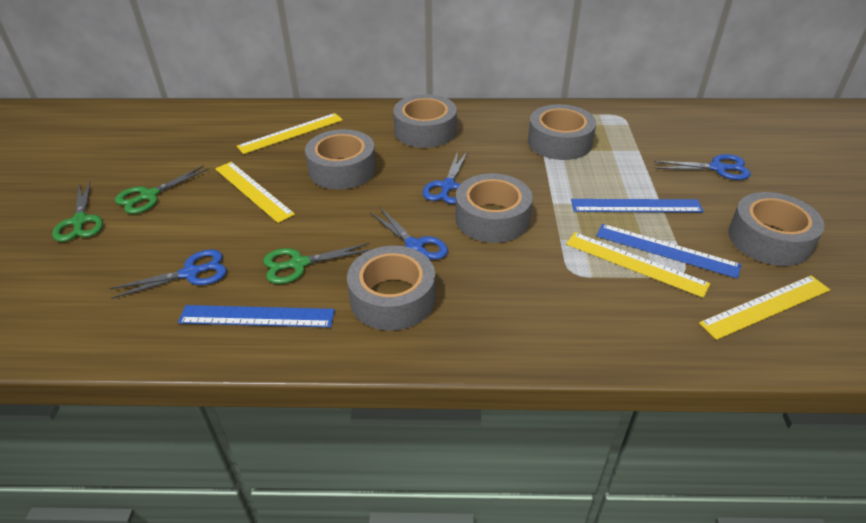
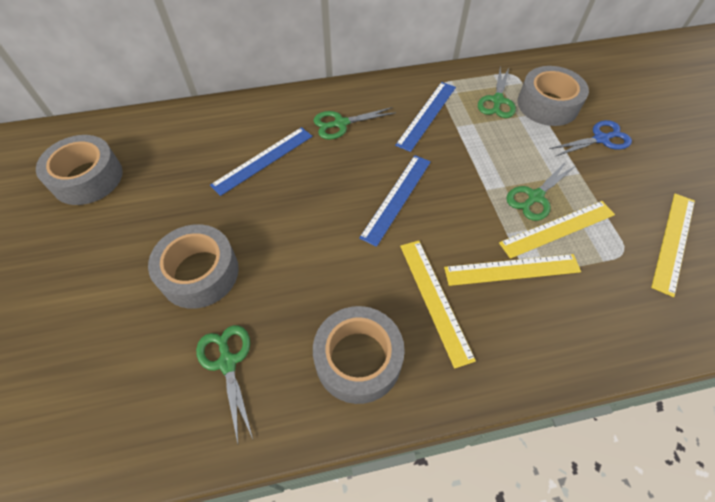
blue scissors: [110,250,227,299] [370,208,448,260] [422,151,468,204] [654,154,751,180] = 4 -> [549,120,632,157] = 1
green scissors: [52,181,103,242] [115,165,209,214] [263,243,372,284] = 3 -> [196,325,253,443] [314,107,396,140] [478,66,516,118] [506,162,575,221] = 4
grey tape: [305,129,376,189] [347,246,436,331] [393,94,457,148] [456,173,533,243] [528,104,596,160] [728,192,825,266] = 6 -> [36,135,123,205] [148,224,239,309] [313,306,405,404] [517,66,589,126] = 4

